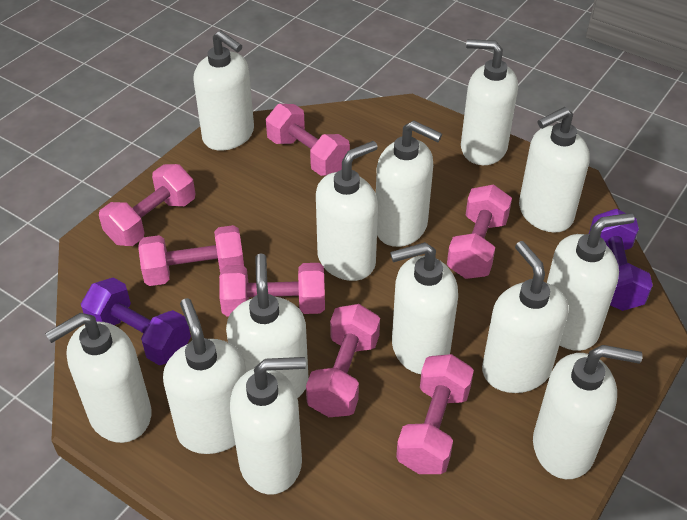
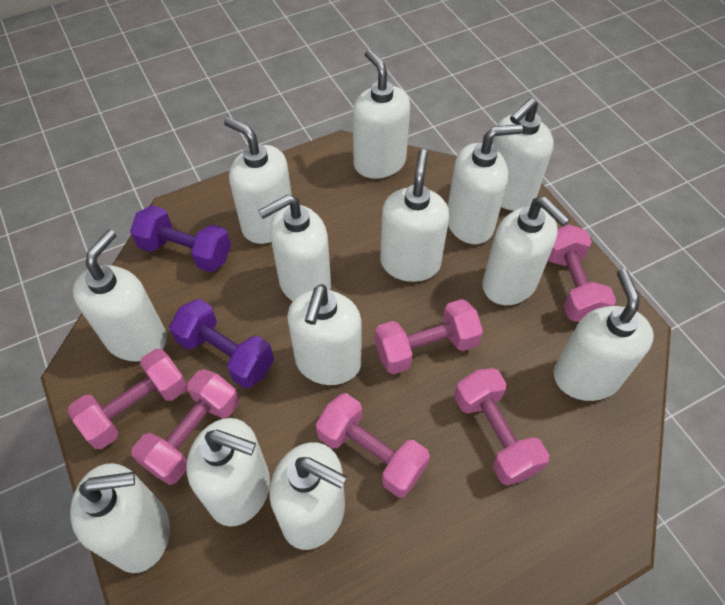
pink dumbbell: [99,164,195,246] [138,225,244,286] [219,263,325,316] [266,104,350,176] [306,304,380,417] [396,354,474,474] [447,184,512,279] = 7 -> [68,349,187,449] [132,369,239,485] [316,393,430,498] [375,299,483,374] [454,368,549,486] [548,224,616,322] = 6

